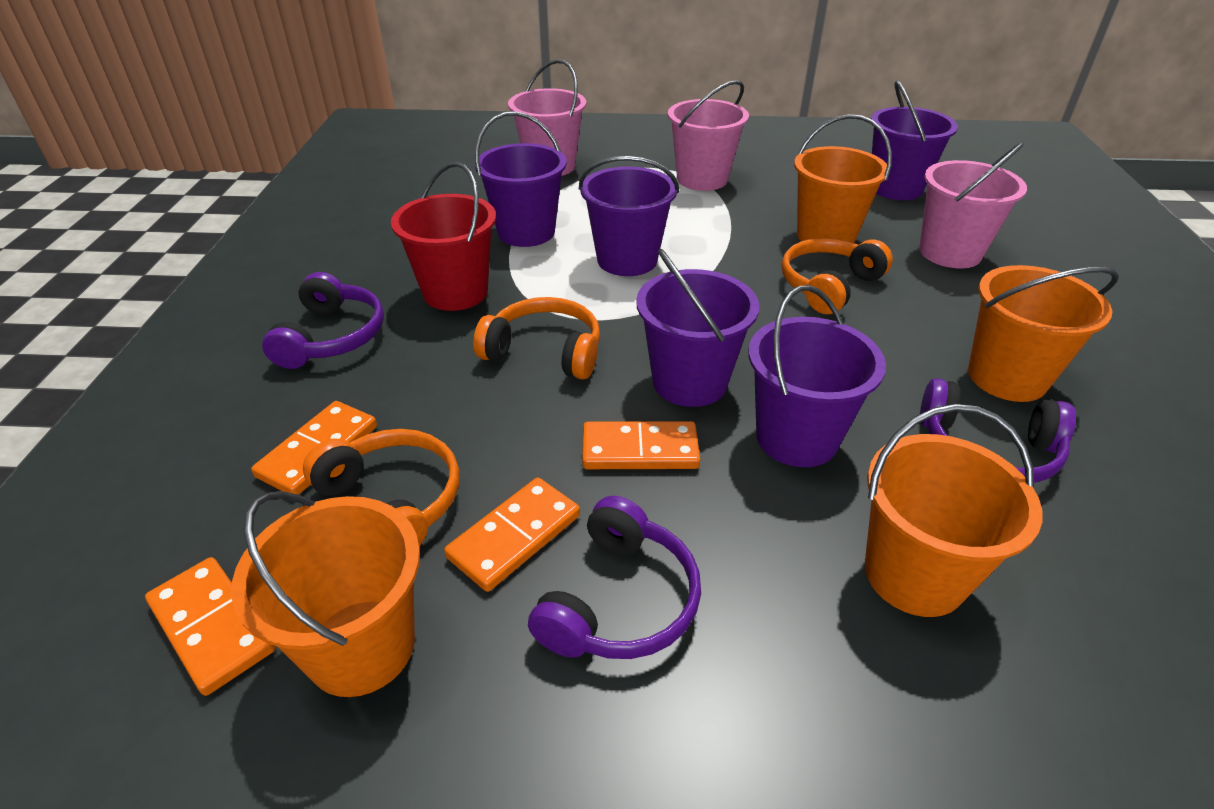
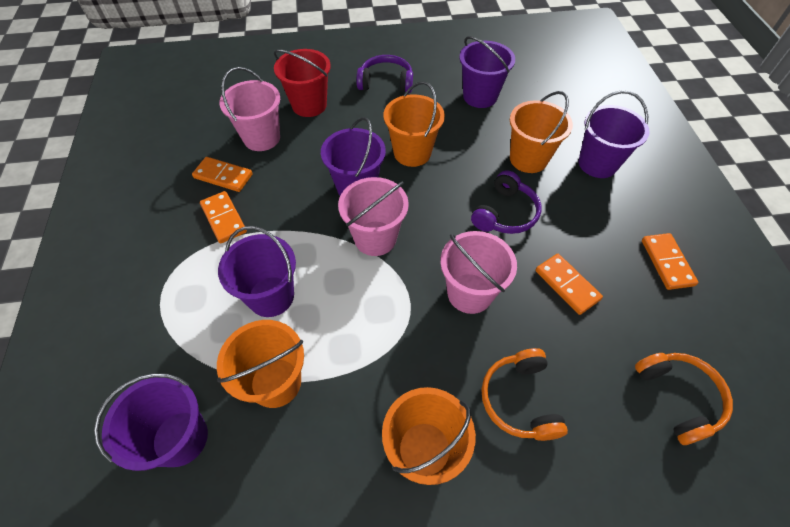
orange headphones: [303,429,459,546] [473,297,600,379] [782,238,893,314] = 3 -> [481,348,568,441] [635,353,733,445] = 2
purple headphones: [262,272,384,369] [528,496,701,659] [920,378,1076,483] = 3 -> [356,55,413,93] [471,170,542,234] = 2

